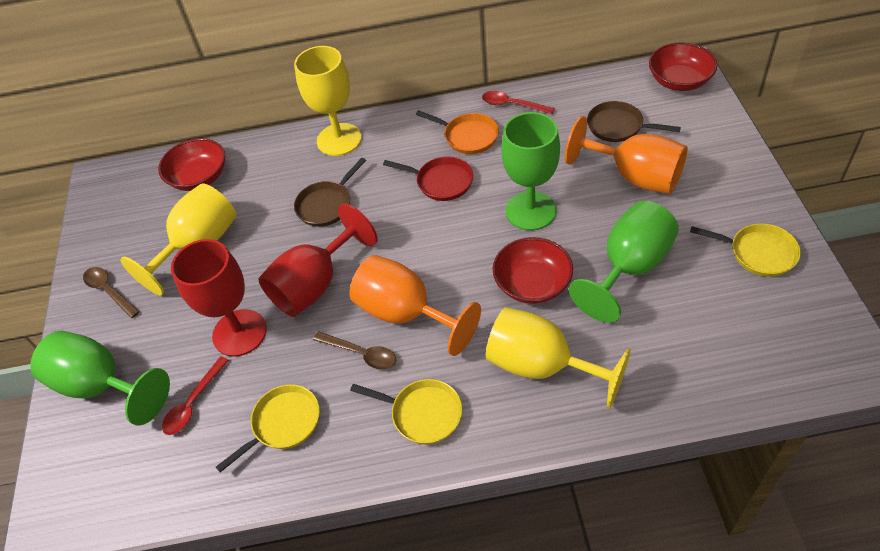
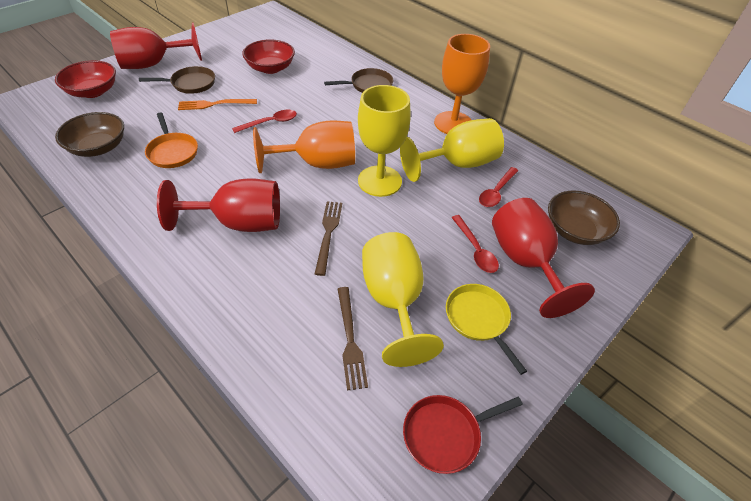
brown bowl: none = 0 -> [55,112,124,157] [548,191,620,245] = 2
brown fork: none = 0 -> [315,201,342,276] [338,287,368,391] = 2
brown spoon: [83,267,140,318] [313,331,396,370] = 2 -> none = 0
green goblet: [30,331,170,426] [501,112,560,230] [569,201,679,323] = 3 -> none = 0
orange fork: none = 0 -> [178,99,257,110] = 1
red bowl: [158,138,225,191] [492,237,573,304] [649,43,717,91] = 3 -> [55,60,116,98] [242,39,295,74] = 2
red goblet: [171,239,267,357] [258,203,378,317] = 2 -> [110,22,202,69] [157,178,280,232] [492,198,595,318] = 3
red spoon: [162,356,229,435] [482,91,555,114] = 2 -> [232,110,297,133] [451,215,499,273] [479,167,518,207] = 3
yellow pan: [216,384,320,472] [350,379,462,444] [690,224,801,277] = 3 -> [446,284,527,375] = 1

